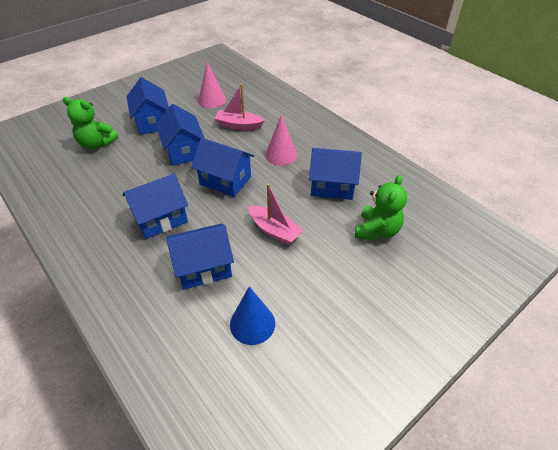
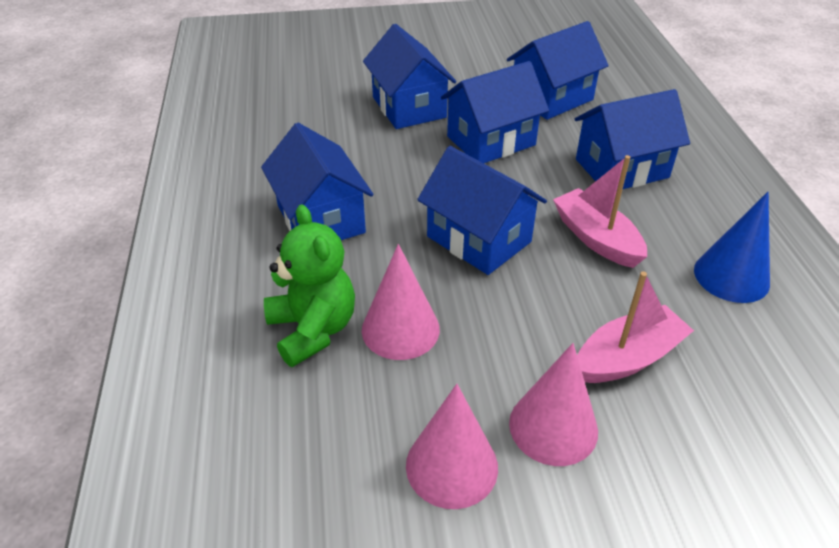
green teddy bear: [63,97,118,150] [355,175,407,241] = 2 -> [264,204,355,367] = 1
pink cone: [198,62,226,108] [265,114,297,166] = 2 -> [362,244,440,360] [406,384,498,509] [509,343,598,466] = 3

